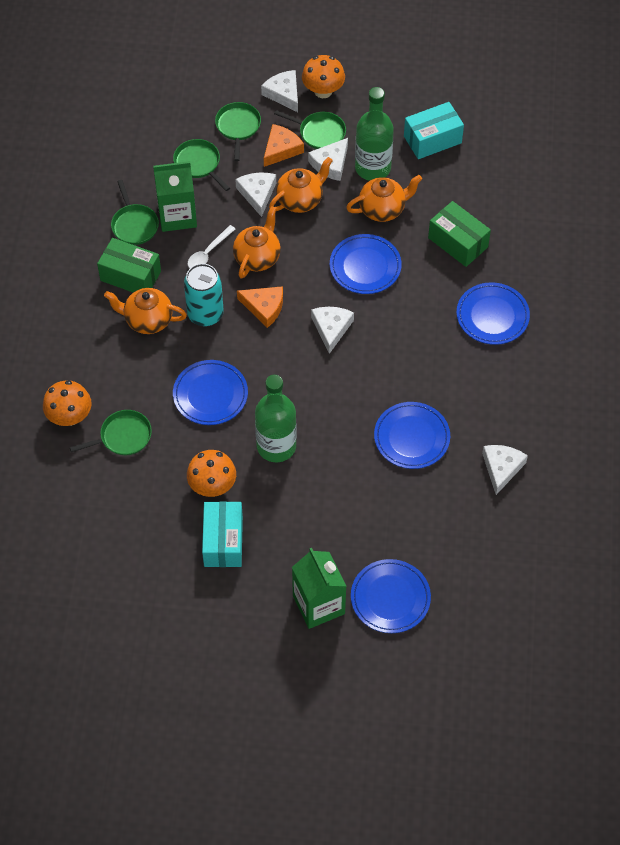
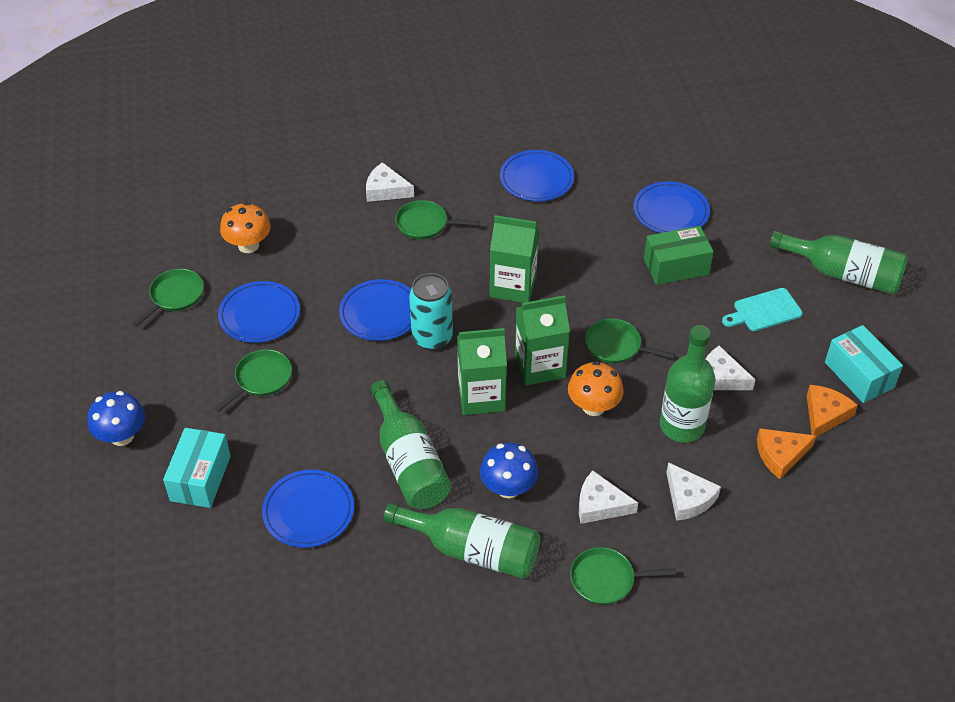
blue mushroom: none = 0 -> [88,391,145,446] [480,443,538,498] = 2
green bottle: [255,375,297,462] [355,87,394,181] = 2 -> [371,380,451,509] [383,502,541,579] [660,325,715,443] [769,231,908,294] = 4
green box: [97,238,161,292] [428,201,491,267] = 2 -> [644,226,714,285] = 1
green carton: [153,161,197,232] [292,548,347,629] = 2 -> [457,328,507,415] [490,215,539,303] [515,295,570,385] = 3
orange mushroom: [43,380,92,426] [187,450,236,497] [302,55,345,98] = 3 -> [220,202,271,253] [568,361,624,416] = 2
orange teapot: [104,288,187,334] [233,206,281,279] [269,157,333,213] [346,175,422,222] = 4 -> none = 0
turquoise cutting board: none = 0 -> [722,288,803,331] = 1
white cheese: [235,172,276,217] [261,70,298,112] [308,138,348,181] [311,307,354,354] [482,445,528,495] = 5 -> [366,162,414,202] [579,471,638,524] [666,462,721,521] [706,346,756,390] = 4
white spoon: [188,225,235,268] = 1 -> none = 0

